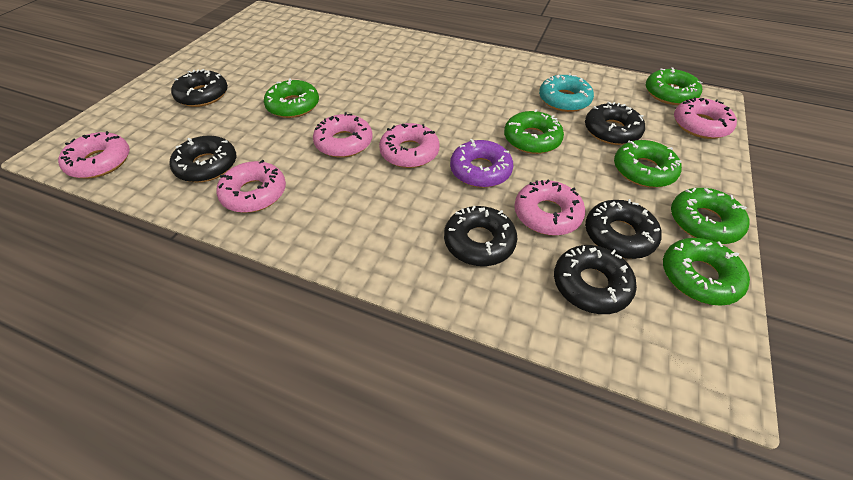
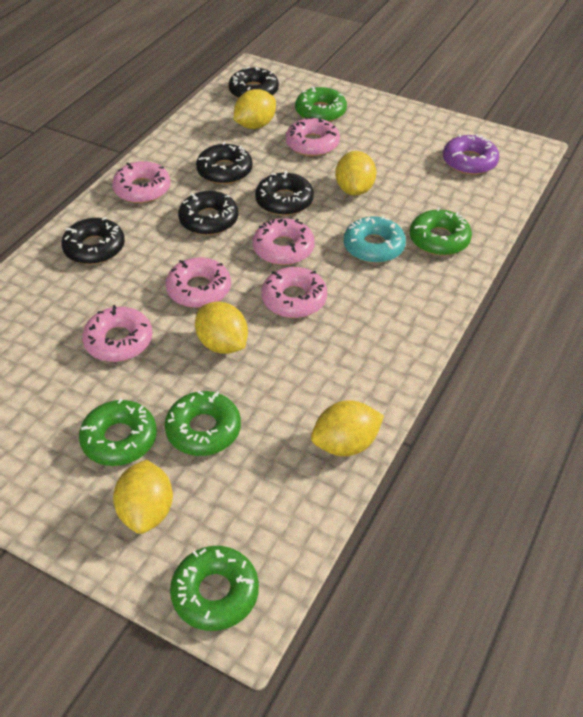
black donut: [170,136,236,182] [171,69,228,107] [444,206,517,266] [554,245,637,314] [585,102,645,145] [585,199,662,259] = 6 -> [61,217,125,264] [178,191,238,235] [196,142,253,184] [228,67,279,98] [255,171,314,216] = 5
green donut: [264,78,319,118] [504,109,564,154] [614,140,682,188] [646,67,702,105] [663,238,750,306] [671,188,749,244] = 6 -> [79,398,157,466] [165,391,241,456] [170,546,259,631] [295,86,347,122] [410,208,472,256] = 5
yellow lemon: none = 0 -> [113,460,173,534] [195,302,248,354] [234,89,276,129] [311,400,384,456] [335,151,377,196] = 5

